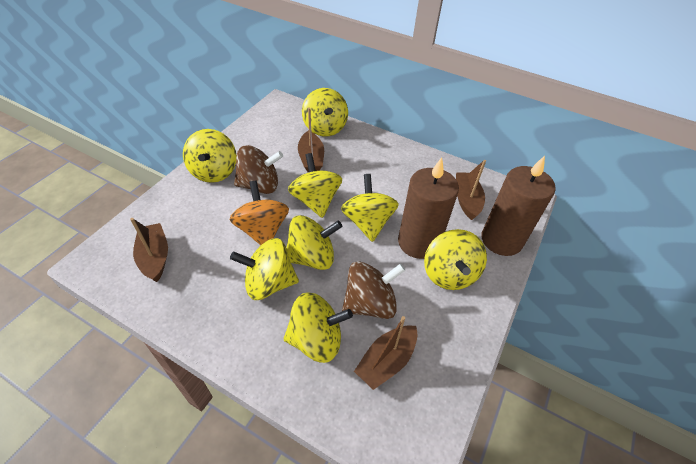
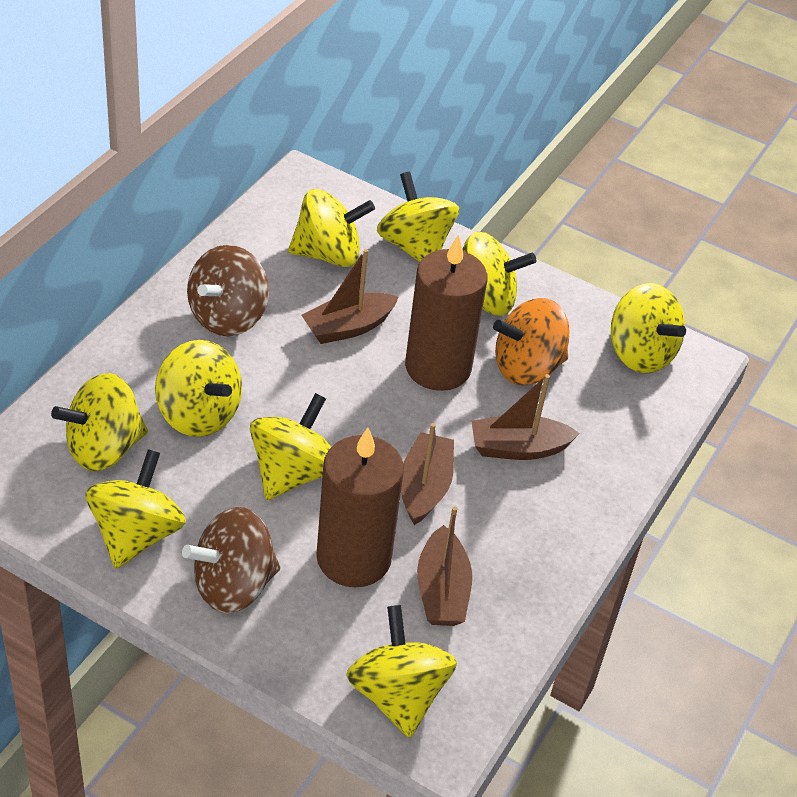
yellow spinning top: [183,129,237,183] [230,238,299,300] [284,292,353,363] [286,215,342,270] [288,153,342,218] [302,88,348,136] [341,174,399,242] [424,229,487,290] = 8 -> [51,373,148,471] [85,449,186,569] [155,340,242,437] [250,393,331,500] [288,189,375,267] [346,605,457,738] [377,172,459,262] [462,232,537,315] [611,283,686,373] = 9

